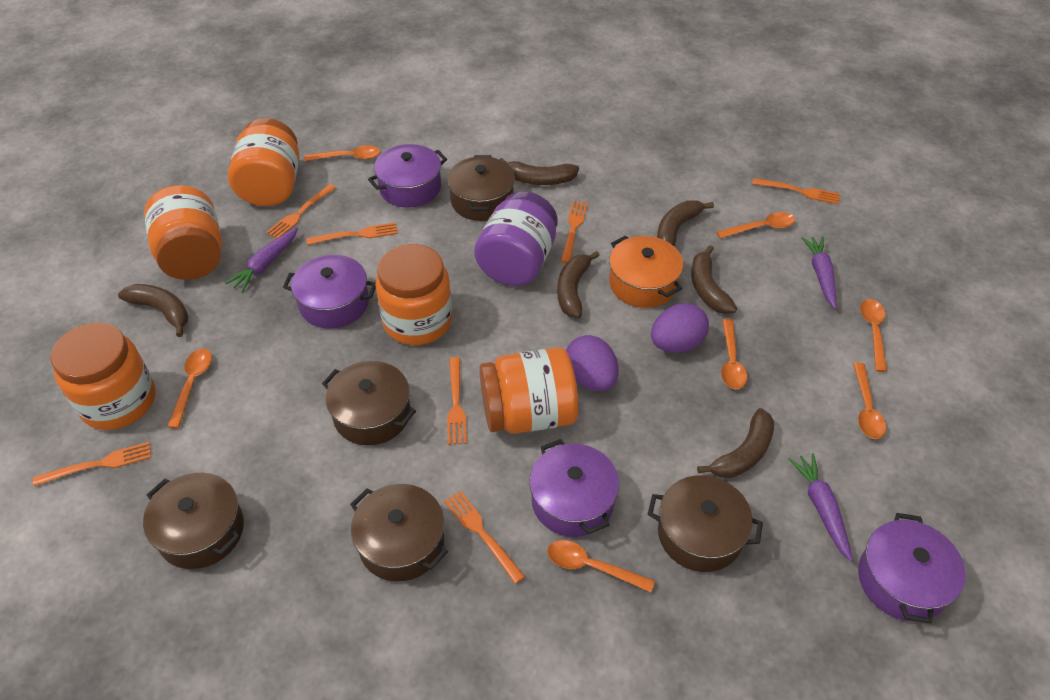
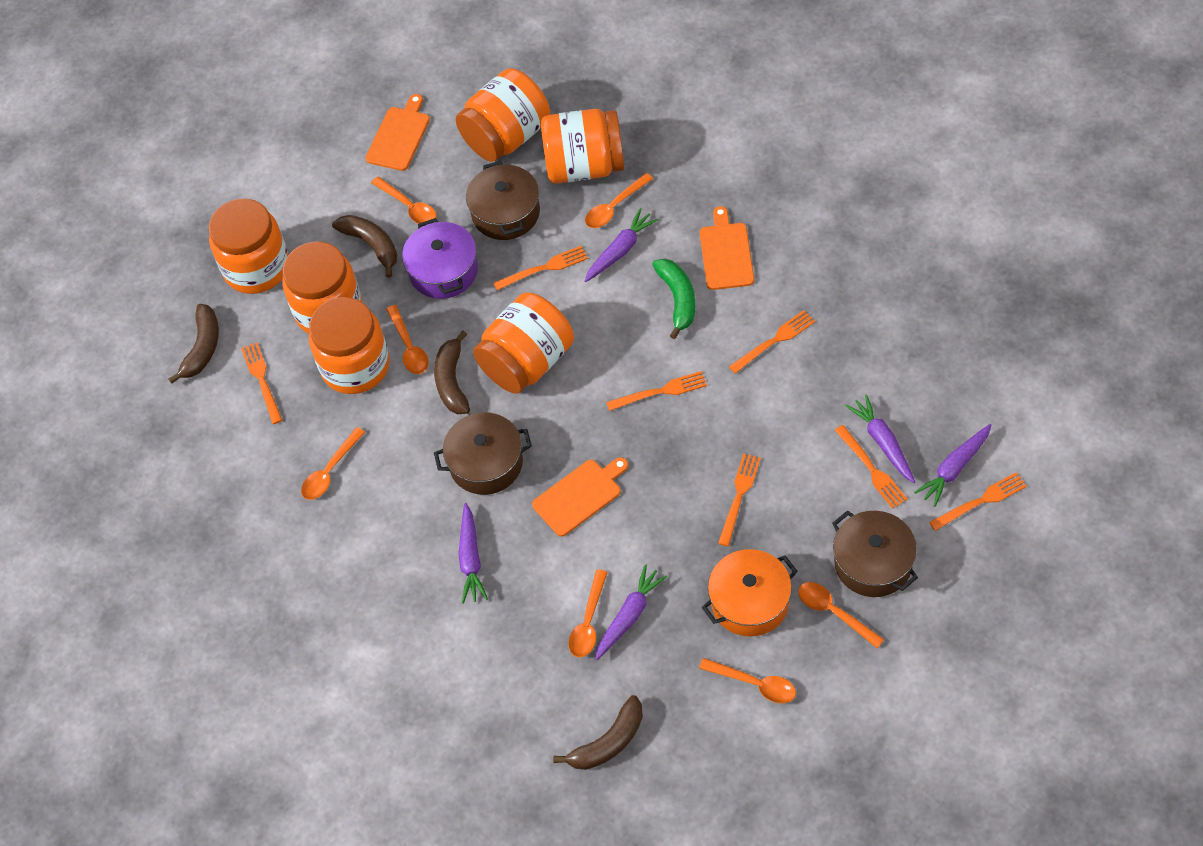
brown banana: [118,284,188,337] [499,158,579,185] [557,251,600,318] [657,200,714,246] [691,245,737,314] [697,408,774,478] = 6 -> [169,304,219,384] [332,215,397,278] [434,331,470,414] [553,695,643,770] = 4
brown pot: [143,473,244,569] [322,361,416,445] [350,484,448,581] [447,155,515,221] [648,475,763,572] = 5 -> [434,412,532,495] [466,161,540,240] [832,510,918,597] = 3
green banana: none = 0 -> [652,258,695,339] = 1
orange cutting board: none = 0 -> [365,94,430,171] [532,457,628,537] [700,206,754,290] = 3
orange jar: [51,322,156,430] [144,185,222,280] [228,118,299,206] [375,244,453,345] [479,347,578,434] = 5 -> [209,199,289,294] [282,241,362,334] [309,297,390,394] [455,68,550,162] [473,293,574,394] [541,109,624,184] = 6
purple carrot: [225,227,298,292] [788,453,853,562] [801,236,836,309] = 3 -> [458,503,488,604] [584,208,658,282] [595,564,667,660] [846,394,915,483] [914,424,991,507] = 5
purple egg: [566,335,619,391] [651,303,709,352] = 2 -> none = 0
purple jar: [474,191,558,286] = 1 -> none = 0
purple pot: [283,255,376,329] [368,144,447,208] [529,439,619,537] [858,513,966,623] = 4 -> [402,218,478,299] = 1

